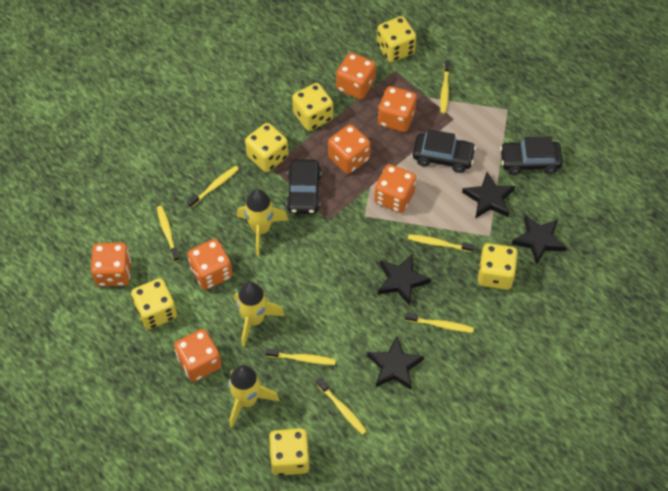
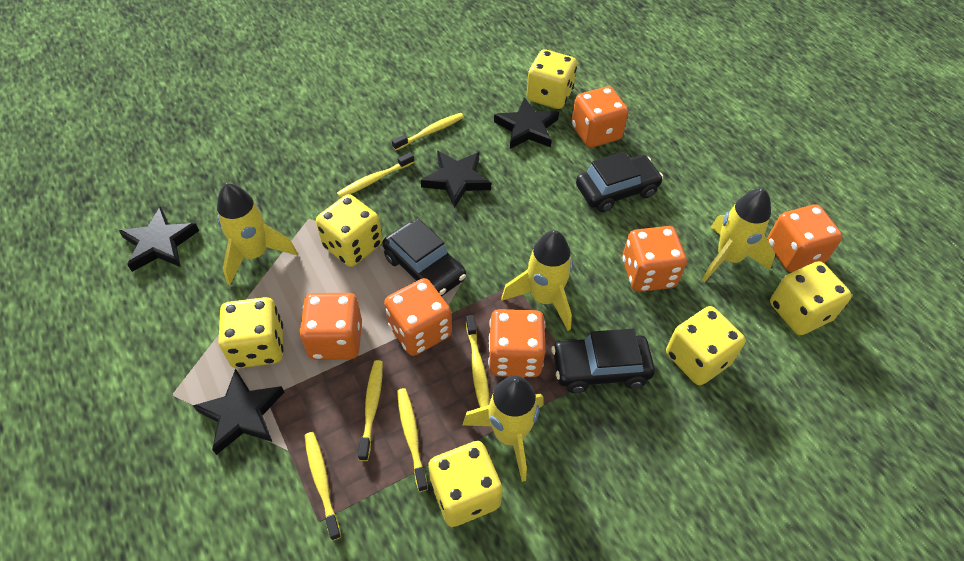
orange dice: [91,242,131,287] [174,329,222,382] [187,239,233,290] [328,124,371,174] [336,52,376,99] [374,164,416,213] [378,86,417,132] = 7 -> [299,293,362,360] [384,278,452,356] [488,309,545,377] [572,86,629,148] [622,226,687,292] [767,204,843,272] = 6
yellow rocket: [228,365,279,428] [234,282,285,347] [237,189,288,256] = 3 -> [217,183,297,285] [463,375,544,482] [501,230,573,331] [702,188,775,282] = 4
yellow toothbrush: [157,206,179,262] [187,166,239,208] [265,349,336,365] [316,378,367,435] [405,313,474,333] [408,234,475,252] [440,60,450,114] = 7 -> [305,432,341,541] [337,152,414,198] [358,360,383,461] [392,113,464,150] [397,388,428,492] [466,315,490,407] = 6

